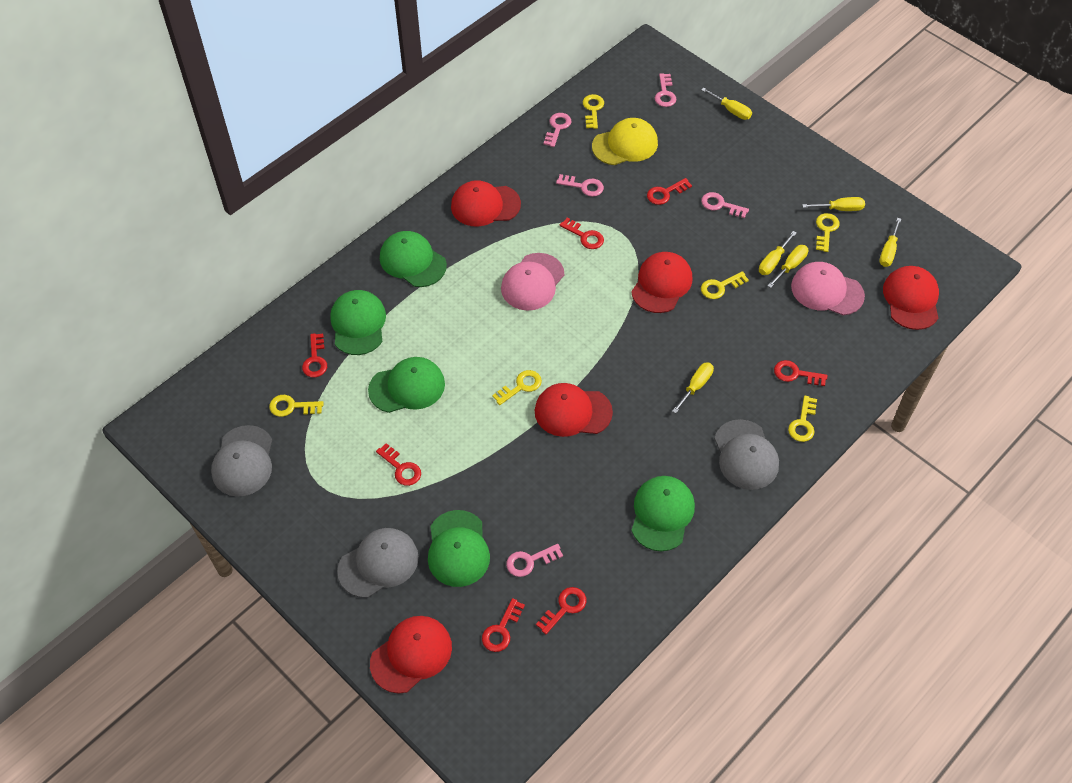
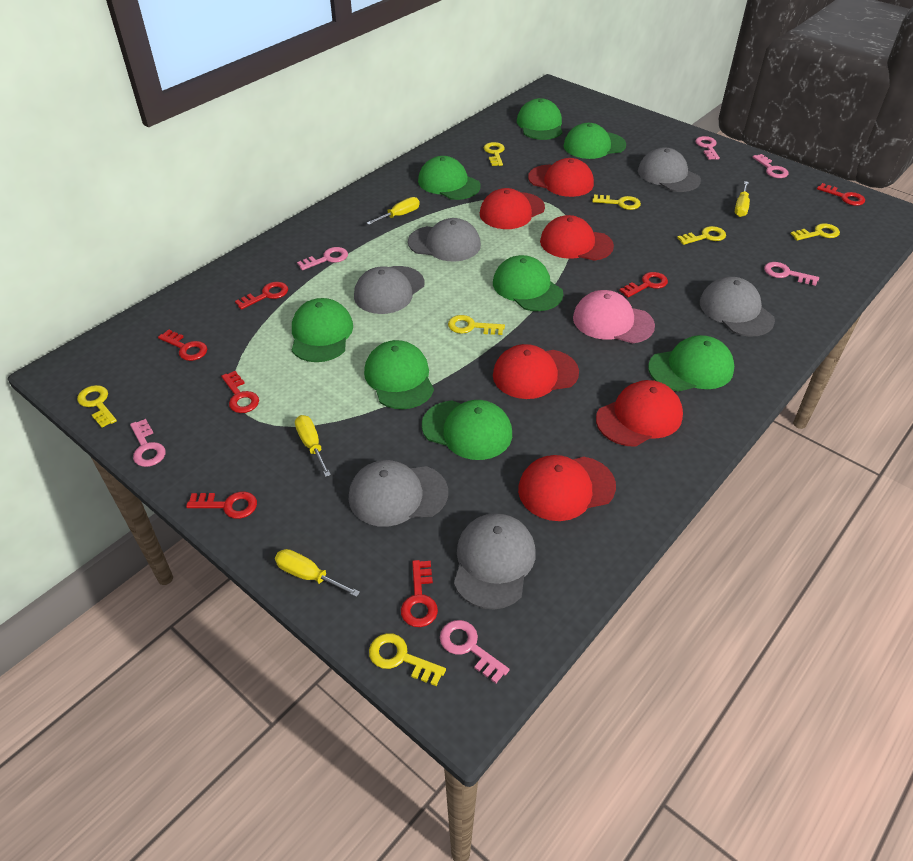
green cap: [330,290,386,355] [368,357,445,413] [380,231,447,287] [428,510,490,587] [631,476,695,551] = 5 -> [292,298,353,362] [364,340,434,409] [418,156,480,200] [422,400,512,460] [493,255,563,311] [517,98,563,140] [564,123,626,159] [648,335,734,392] = 8
grey cap: [211,425,272,497] [337,528,419,598] [714,419,779,490] = 3 -> [349,460,448,527] [354,266,425,314] [408,218,481,262] [454,513,536,609] [638,147,701,192] [700,277,775,337] = 6
pink cap: [501,253,564,311] [791,262,865,316] = 2 -> [573,290,655,344] = 1
pink key: [506,544,563,577] [544,113,572,147] [556,174,604,197] [655,73,676,107] [701,192,749,218] = 5 -> [130,419,166,467] [297,247,348,270] [440,620,510,683] [695,136,720,160] [752,154,789,178] [764,262,819,286] = 6
red cap: [370,616,452,694] [451,180,521,227] [535,383,613,437] [631,252,692,313] [883,266,939,330] = 5 -> [480,188,545,229] [493,344,579,399] [518,455,616,521] [528,158,594,197] [540,215,614,261] [596,380,683,447] = 6
yellow cap: [592,118,658,165] = 1 -> none = 0
yellow key: [269,395,324,417] [492,370,542,405] [583,94,604,129] [701,271,749,299] [788,396,817,442] [816,213,840,252] = 6 -> [77,385,117,428] [369,633,446,686] [448,315,505,335] [484,142,505,166] [592,195,641,210] [677,226,726,245] [791,223,840,240] = 7
yellow screwdriver: [672,362,714,413] [702,88,752,120] [759,231,796,275] [767,245,808,288] [802,197,865,211] [879,218,901,267] = 6 -> [275,549,360,597] [295,415,331,477] [367,197,420,225] [735,181,750,217] = 4

